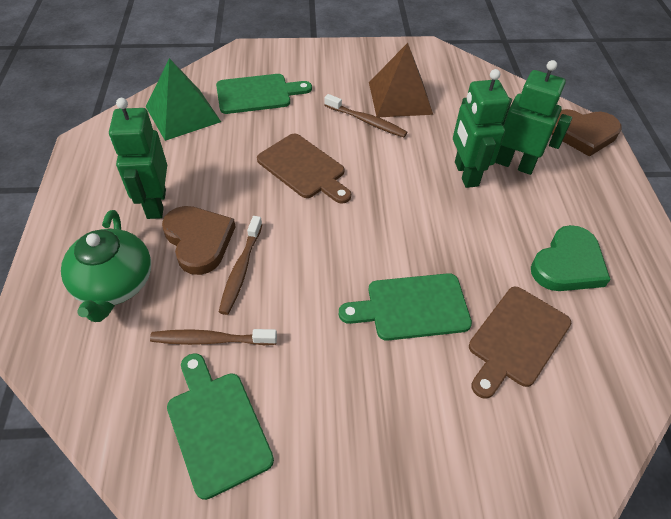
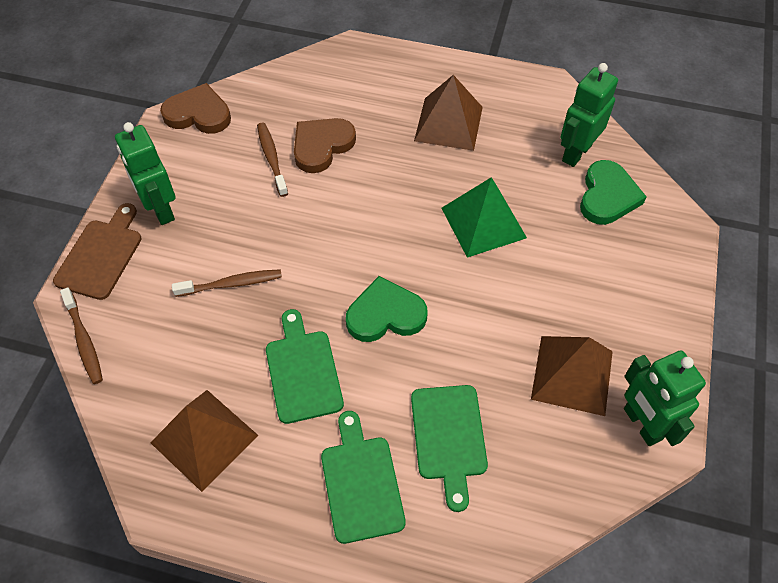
brown cutting board: [257,133,351,204] [469,286,571,399] = 2 -> [53,203,141,300] = 1
brown pyramid: [369,43,433,117] = 1 -> [150,390,259,492] [414,75,483,151] [531,336,613,416] = 3
green heart: [531,225,611,291] = 1 -> [346,276,428,342] [580,160,646,225] = 2
green teapot: [61,210,151,322] = 1 -> none = 0

